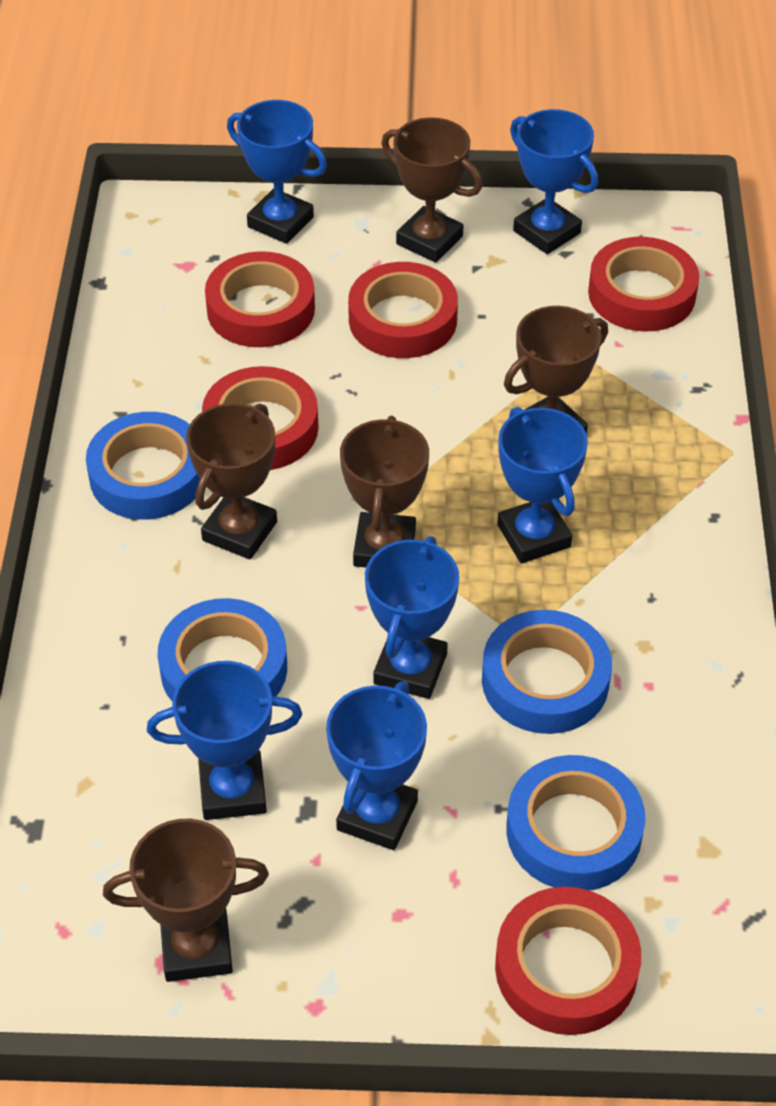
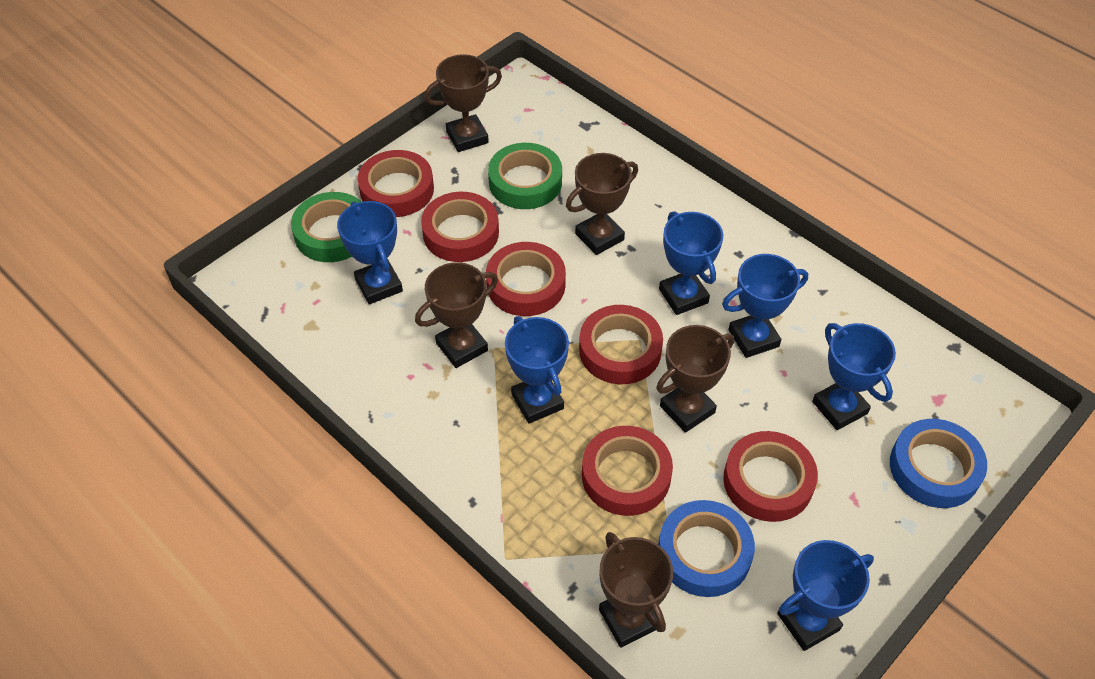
blue tape: [86,412,200,520] [158,598,287,702] [482,610,612,734] [507,755,645,891] = 4 -> [658,500,755,597] [890,419,987,508] = 2
green tape: none = 0 -> [291,192,361,262] [488,143,562,209] = 2
red tape: [202,366,319,470] [205,251,315,347] [348,262,458,358] [495,887,641,1035] [588,237,699,332] = 5 -> [358,150,434,217] [421,192,499,262] [486,242,566,316] [579,305,663,384] [582,426,673,516] [723,431,818,522] = 6

